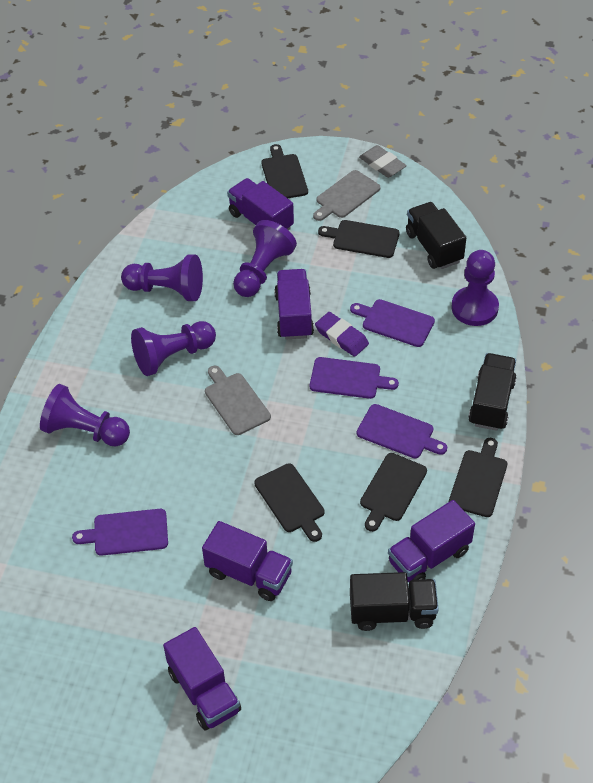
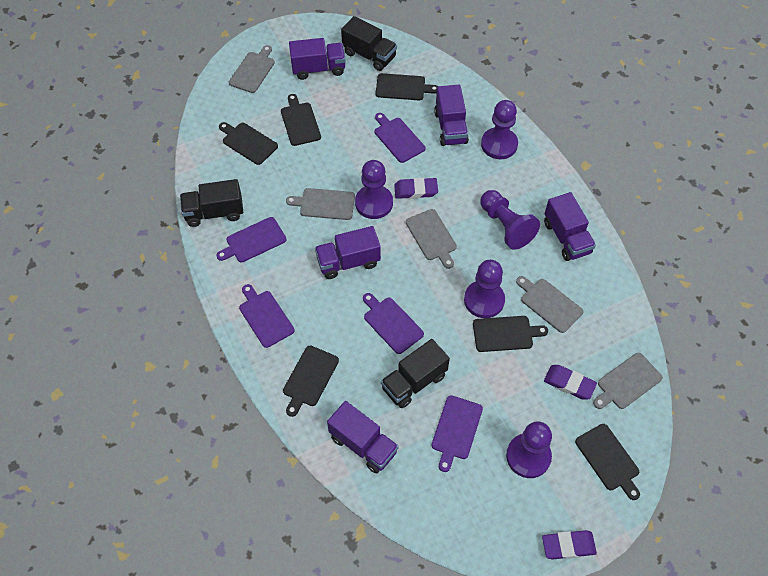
black cutting board: [254,463,324,542] [261,144,308,198] [318,220,400,258] [360,453,427,532] [449,438,507,517] = 5 -> [219,122,278,165] [281,94,321,146] [283,345,339,417] [376,73,438,100] [473,316,548,352] [575,424,640,500] = 6
grey cutting board: [205,366,271,435] [313,170,381,221] = 2 -> [229,45,275,93] [286,188,355,220] [406,209,457,269] [516,276,583,333] [593,353,663,409] = 5
grey eraser: [359,145,407,178] = 1 -> none = 0
purple cutting board: [72,509,168,556] [310,357,399,399] [350,299,435,347] [357,404,447,458] = 4 -> [216,217,287,262] [239,284,295,348] [363,293,424,354] [375,113,425,163] [431,395,483,472] = 5
purple eraser: [315,312,369,357] = 1 -> [394,178,438,199] [542,530,597,560] [544,365,597,400] = 3

